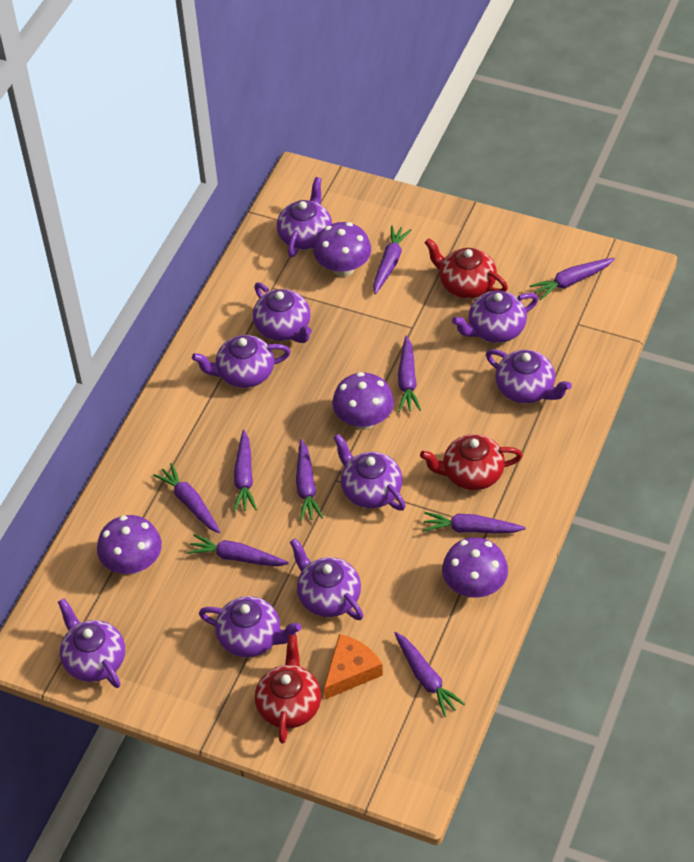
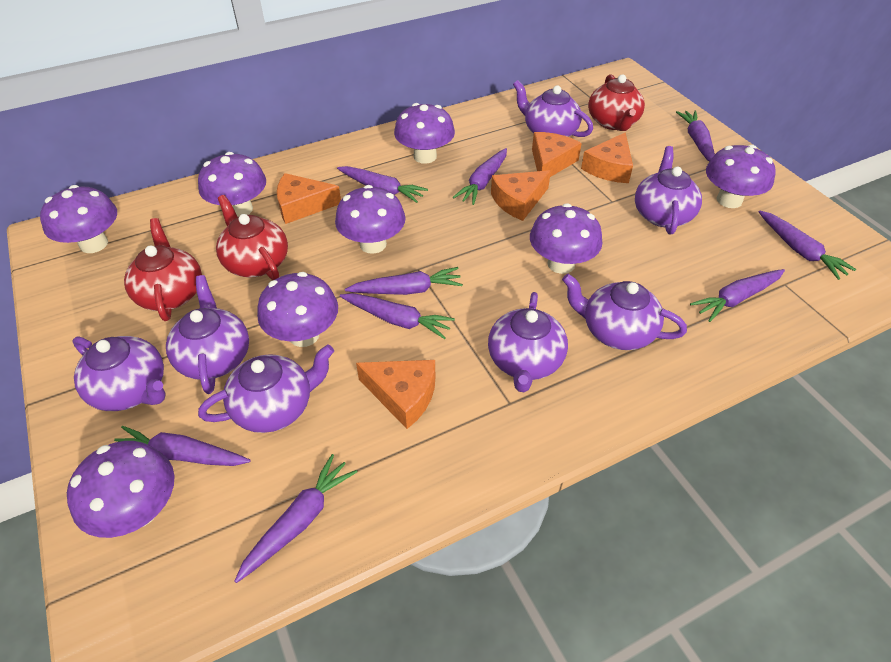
orange cheese: [324,634,383,699] = 1 -> [277,173,341,224] [356,360,435,429] [491,170,551,221] [532,132,582,177] [581,132,633,183] = 5
purple mushroom: [97,515,162,574] [313,222,371,277] [332,372,394,430] [442,537,508,597] = 4 -> [40,185,117,253] [67,441,175,538] [198,152,266,217] [257,272,338,347] [335,185,406,254] [394,103,455,164] [530,203,602,274] [706,145,776,208] = 8
purple teapot: [58,598,125,688] [192,335,291,388] [199,596,301,657] [253,282,312,343] [277,177,332,257] [290,538,363,620] [333,434,406,511] [452,291,538,343] [486,349,572,404] = 9 -> [72,336,166,411] [166,275,249,394] [198,344,334,433] [488,292,568,392] [513,80,593,137] [562,274,687,350] [635,146,702,235] = 7

